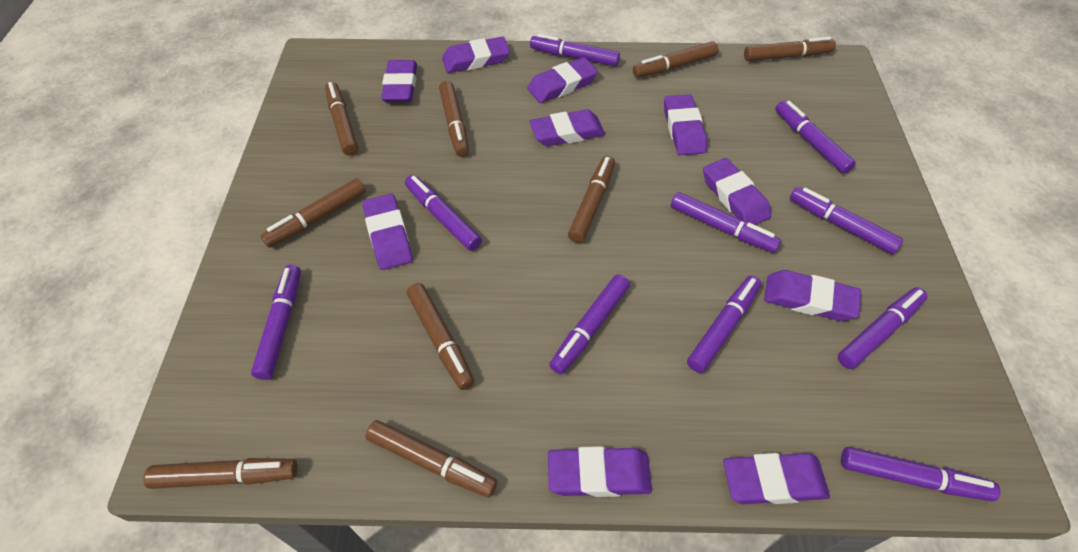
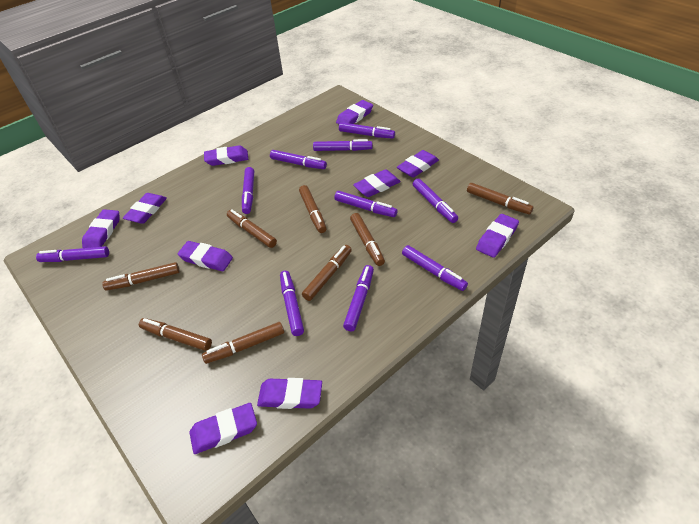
brown marker: [144,458,298,489] [261,178,366,248] [325,82,358,156] [365,420,497,497] [407,283,475,390] [439,81,469,157] [568,156,615,243] [633,41,718,78] [744,37,836,61] = 9 -> [102,262,180,291] [139,318,212,351] [202,322,284,364] [227,209,277,248] [299,185,326,233] [302,245,352,301] [350,213,385,266] [467,183,534,214] = 8

